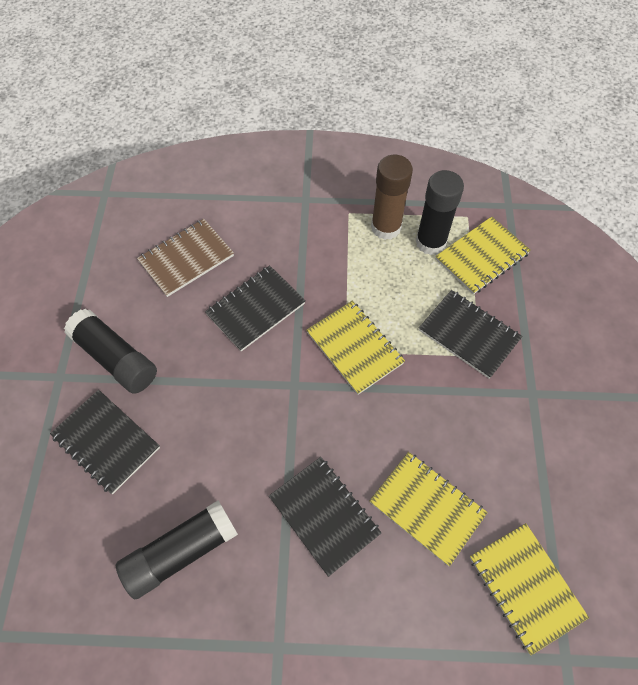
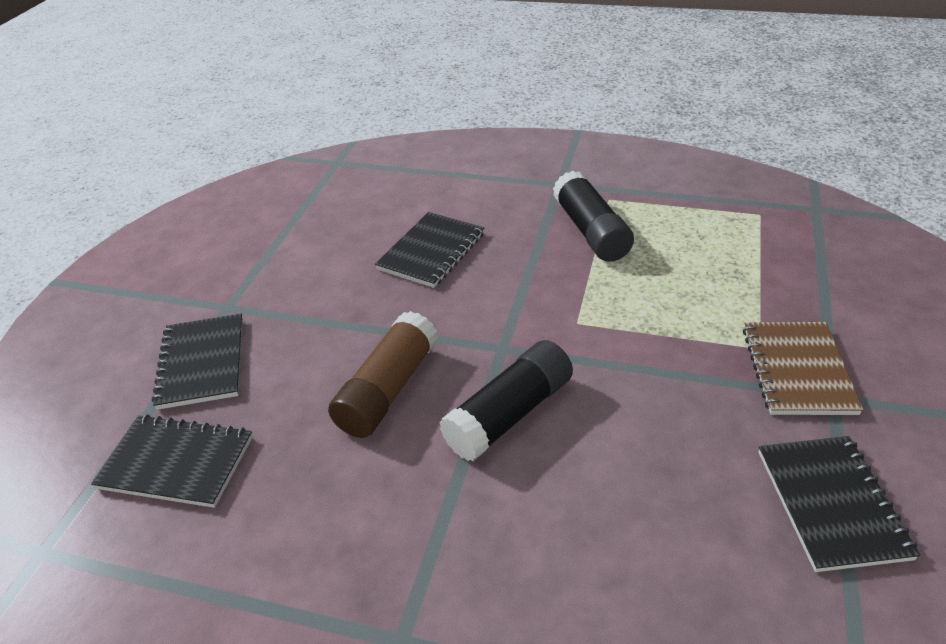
black glue stick: [64,308,157,394] [116,500,238,599] [415,170,464,255] = 3 -> [439,340,573,461] [553,171,634,262] = 2
yellow notebook: [306,301,405,395] [370,452,488,566] [436,216,531,294] [470,523,589,656] = 4 -> none = 0

